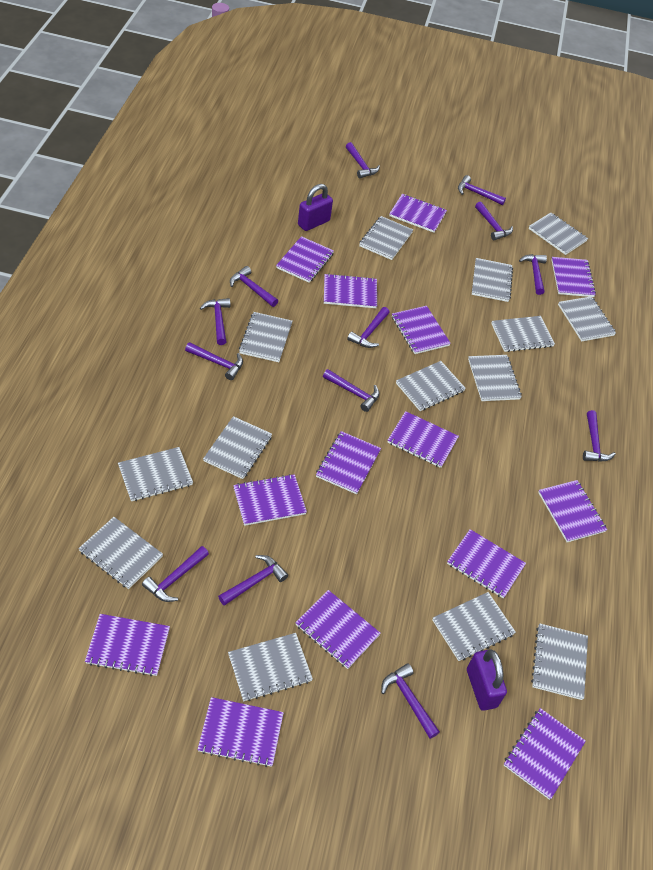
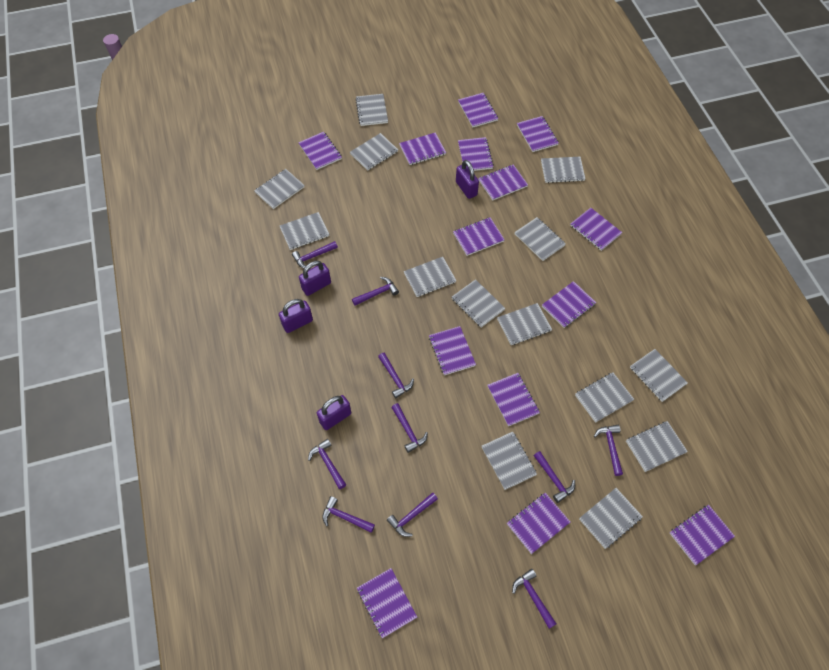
purple hammer: [142,546,209,602] [185,342,243,380] [200,298,230,345] [218,555,288,606] [230,266,278,307] [323,369,380,412] [346,142,380,178] [347,307,390,348] [381,663,440,739] [458,175,506,205] [475,202,513,240] [519,254,547,295] [583,410,616,462] = 13 -> [292,241,338,268] [308,439,346,489] [322,496,375,533] [352,277,399,306] [378,353,414,399] [387,493,438,537] [391,403,428,453] [512,569,556,629] [534,451,575,503] [594,425,623,476] = 10
purple padlock: [298,184,333,231] [467,649,507,711] = 2 -> [279,299,313,333] [299,261,331,296] [317,395,351,430] [456,160,479,199] = 4

